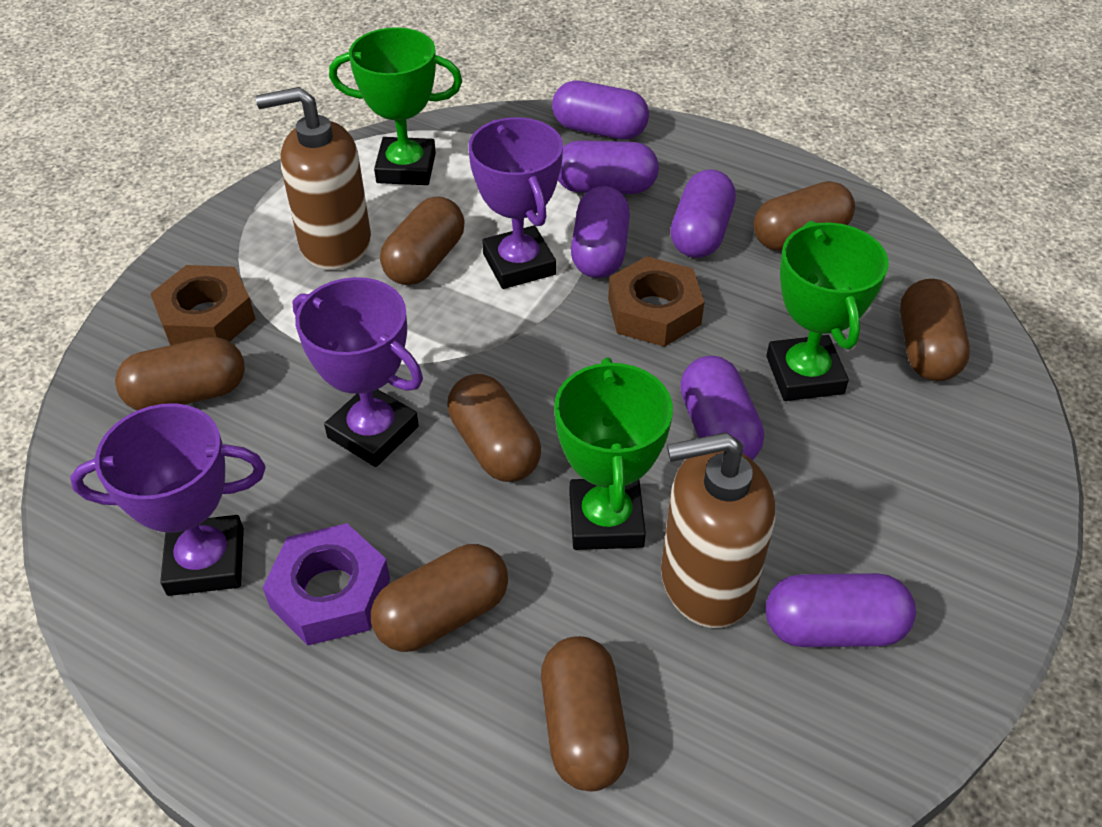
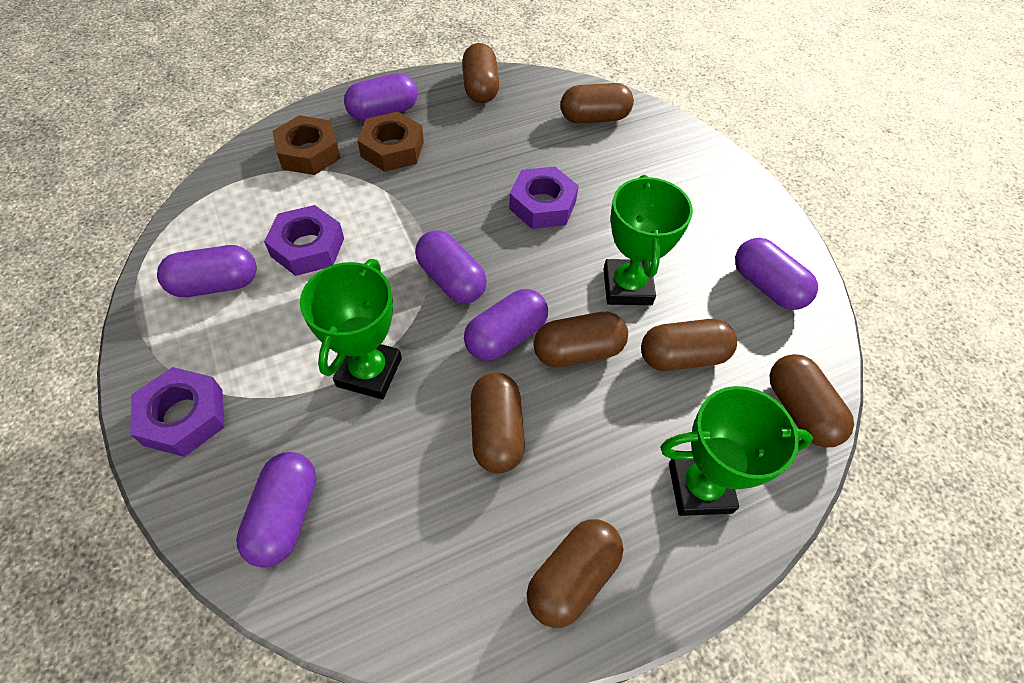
brown soap dispenser: [256,87,371,270] [661,432,775,628] = 2 -> none = 0
purple nut: [262,523,390,645] = 1 -> [130,367,224,457] [264,205,344,276] [509,166,579,229] = 3
purple trophy: [70,403,265,596] [293,277,423,467] [468,117,563,289] = 3 -> none = 0

